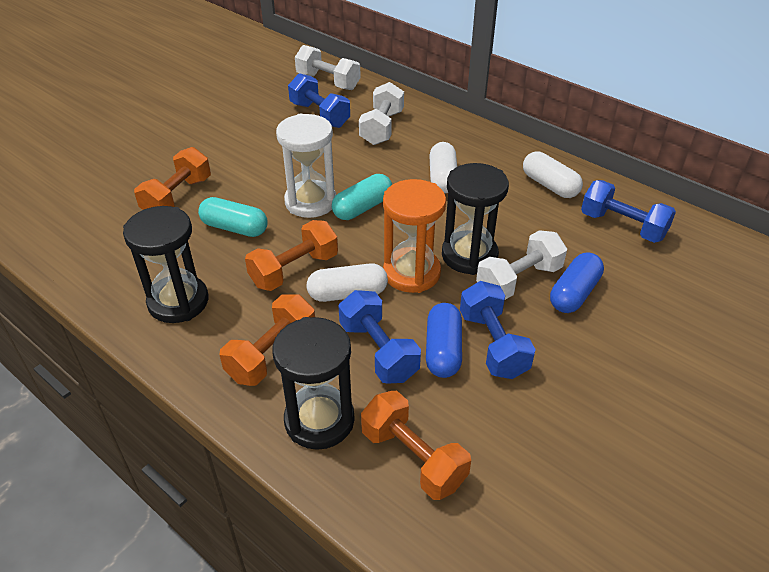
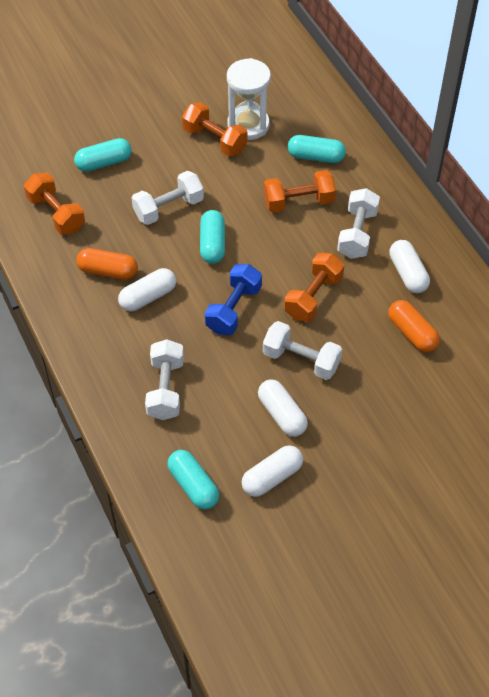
black hourglass: [123,206,208,323] [272,317,355,450] [442,163,509,275] = 3 -> none = 0
blue capsule: [426,303,462,378] [550,253,604,313] = 2 -> none = 0
blue dumbbell: [288,73,350,128] [338,290,421,384] [460,281,536,379] [581,180,676,243] = 4 -> [205,264,262,335] = 1
orange capsule: none = 0 -> [76,248,138,280] [388,300,440,352] = 2
orange hourglass: [383,179,446,293] = 1 -> none = 0
turquoise capsule: [198,197,268,237] [332,174,392,220] = 2 -> [74,138,132,172] [167,450,219,510] [200,210,225,264] [288,135,346,163] = 4
white capsule: [307,263,388,302] [429,142,457,193] [523,151,583,198] = 3 -> [118,268,176,311] [242,445,303,497] [258,380,308,437] [389,240,430,293] = 4
white dumbbell: [295,45,361,90] [359,82,404,145] [476,230,567,300] = 3 -> [132,171,204,225] [145,339,184,420] [263,321,342,380] [337,188,380,259] = 4

